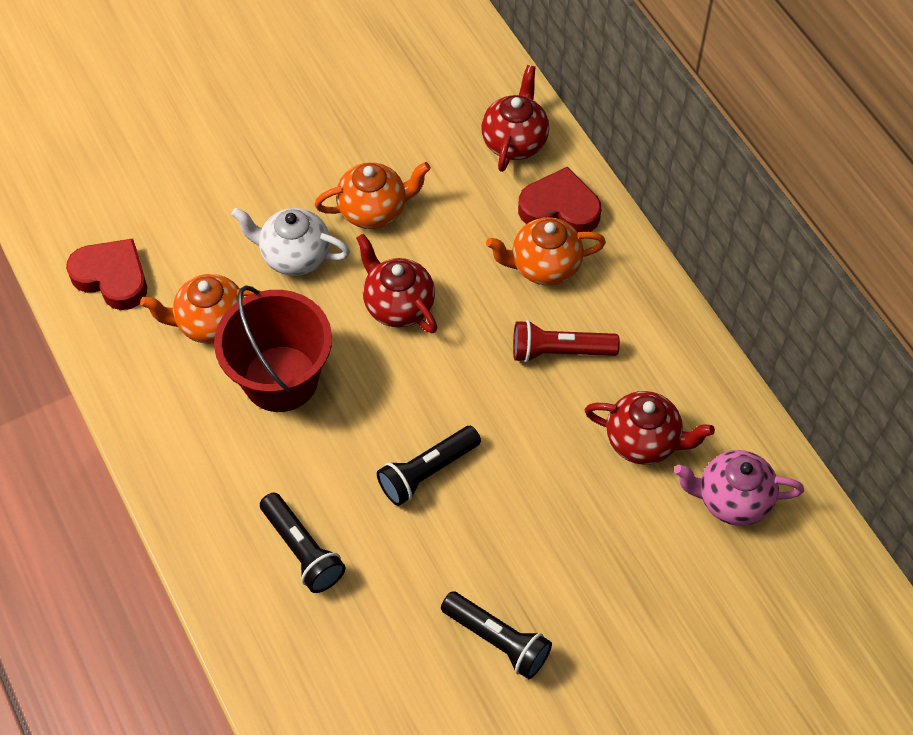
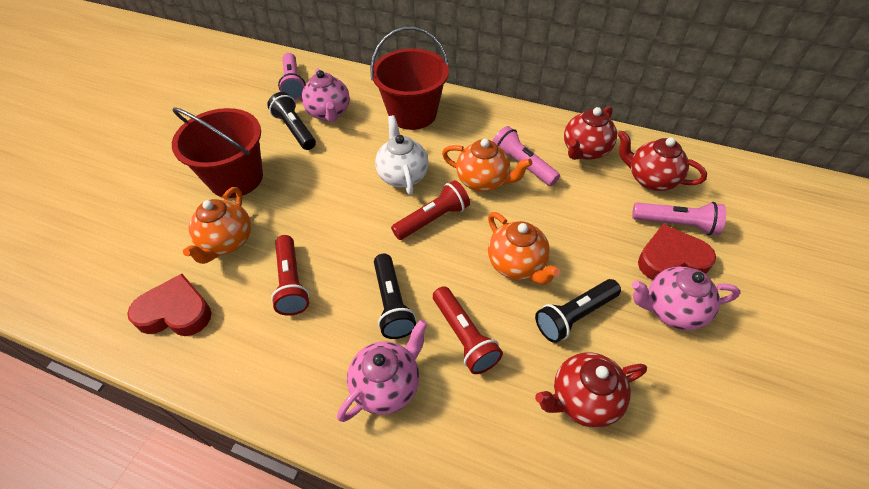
pink flashlight: none = 0 -> [278,53,306,100] [493,126,560,186] [632,202,726,235] = 3
pink teapot: [674,450,804,526] = 1 -> [301,68,350,122] [337,319,428,422] [632,267,741,331] = 3
red bucket: [214,285,332,412] = 1 -> [172,107,263,198] [370,27,449,130] = 2
red flashlight: [513,320,620,363] = 1 -> [271,235,310,316] [391,180,470,240] [433,286,503,374] = 3

